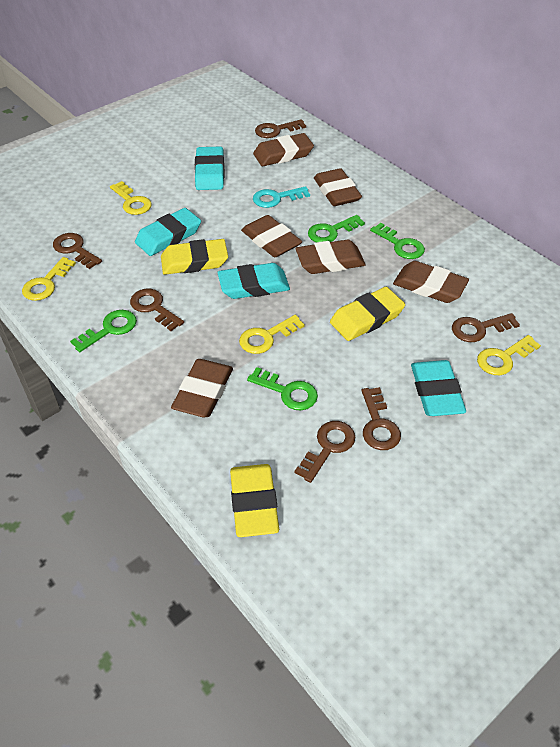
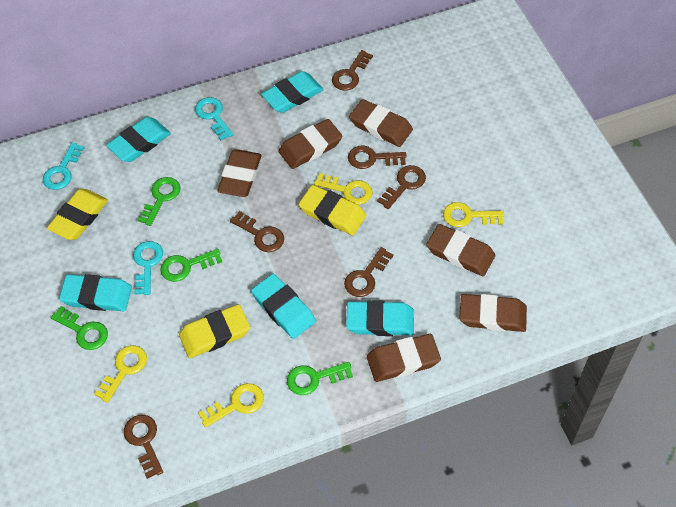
turquoise eraser: [135,208,201,256] [195,147,224,190] [217,263,290,299] [411,360,466,416] = 4 -> [59,274,132,311] [106,117,171,162] [251,274,316,339] [261,71,324,113] [346,300,414,336] = 5
turquoise key: [253,186,310,208] = 1 -> [43,142,85,190] [133,241,163,295] [195,97,234,140] = 3

